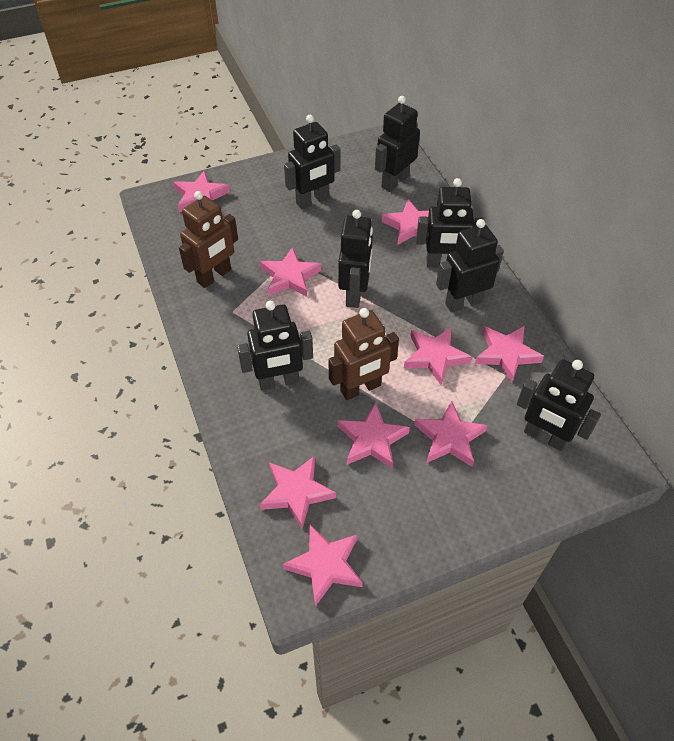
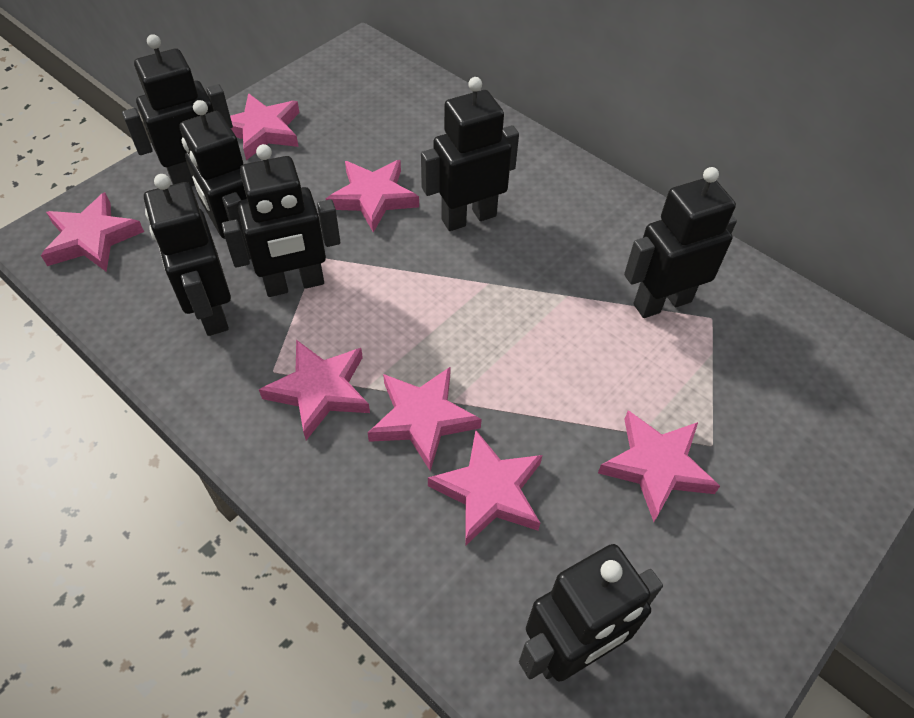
brown robot: [179,191,238,288] [329,308,399,400] = 2 -> none = 0
pink star: [173,171,230,212] [260,247,322,297] [260,456,336,529] [283,525,363,607] [338,402,410,469] [382,199,429,245] [404,327,472,385] [414,400,488,467] [475,325,544,383] = 9 -> [41,192,144,272] [230,93,300,160] [259,340,370,440] [326,160,419,233] [368,366,482,471] [428,430,542,546] [598,410,720,522] = 7

